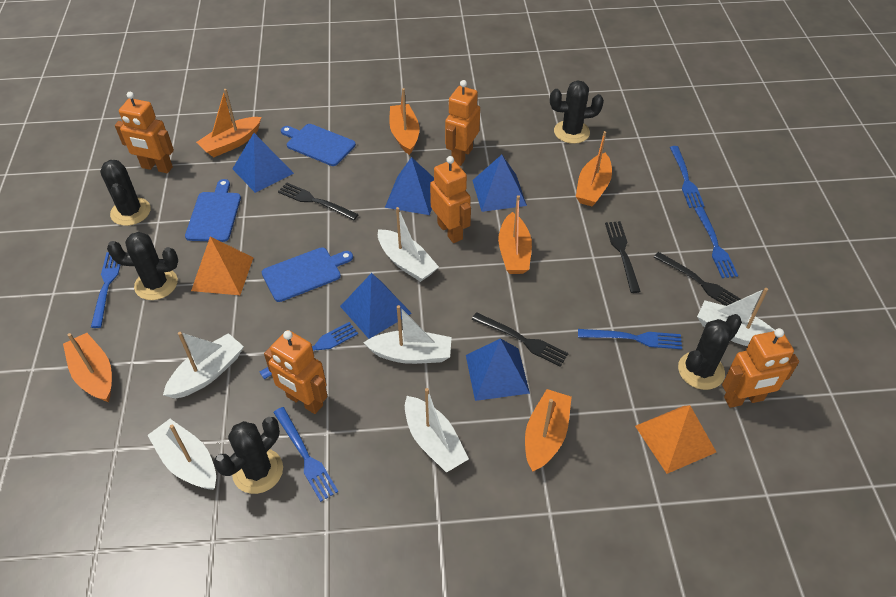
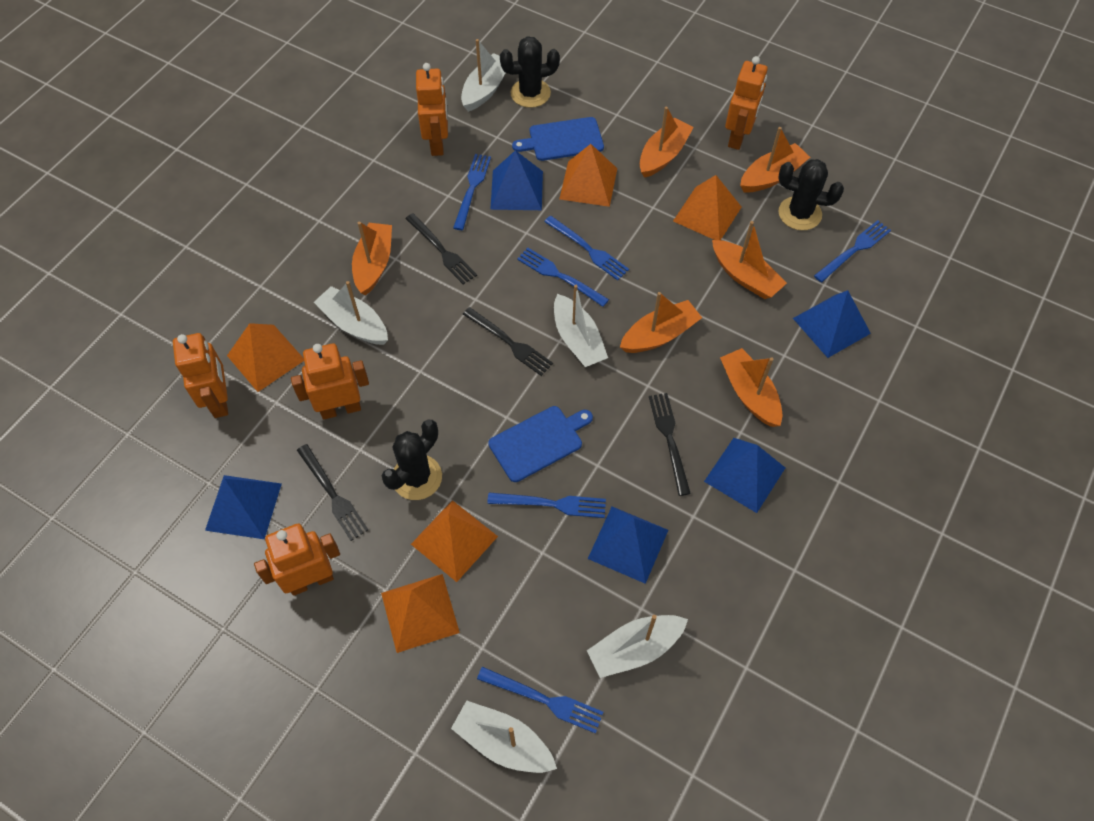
black cactus: [100,160,151,226] [107,232,178,300] [214,417,283,494] [550,80,604,144] [678,314,742,390] = 5 -> [382,420,442,500] [500,36,560,108] [778,159,844,230] = 3
blue cutting board: [185,179,241,242] [262,247,353,302] [281,124,356,166] = 3 -> [488,406,593,482] [512,117,604,161] = 2
orange pyramid: [191,236,253,295] [635,405,716,474] = 2 -> [227,323,304,392] [381,574,460,653] [411,500,498,582] [559,144,617,207] [673,175,741,240] = 5
white boat: [147,419,216,490] [163,332,244,399] [363,305,452,364] [378,207,439,282] [405,388,469,473] [697,288,775,346] = 6 -> [314,281,388,345] [451,700,557,773] [461,39,506,112] [554,285,608,367] [587,615,688,678] = 5

